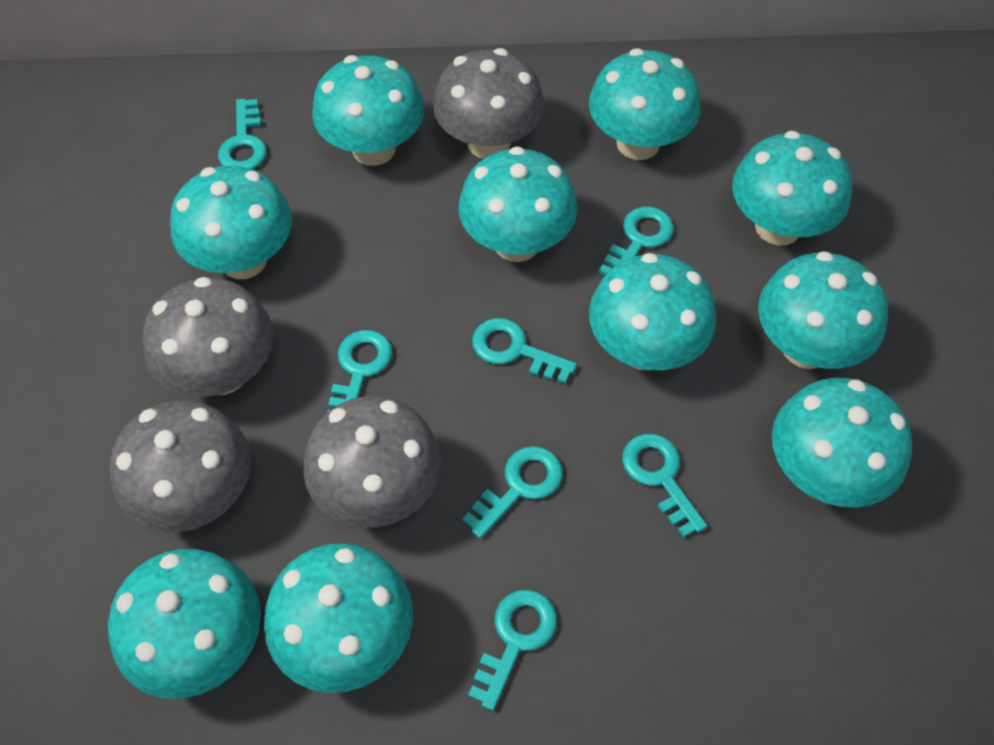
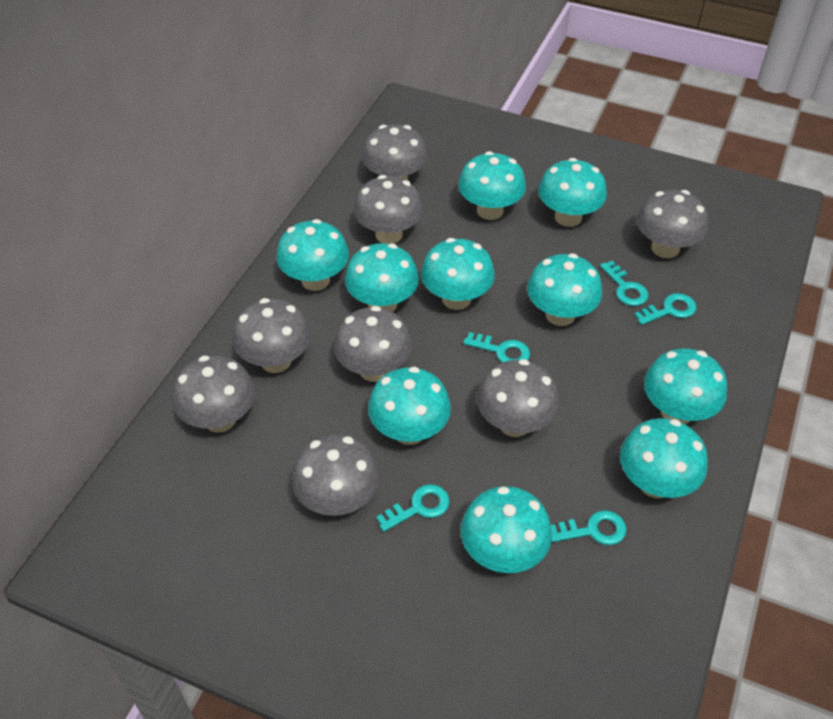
grey mushroom: [110,400,251,532] [143,277,274,397] [303,396,441,528] [433,48,544,159] = 4 -> [172,355,255,433] [232,298,311,373] [292,434,380,516] [334,306,412,382] [354,175,423,244] [362,124,428,181] [477,359,559,437] [637,190,708,258] = 8
turquoise key: [218,99,267,169] [327,330,392,412] [462,446,563,539] [468,590,557,711] [472,318,577,384] [599,207,674,275] [622,434,707,538] = 7 -> [376,484,450,532] [463,332,530,362] [551,510,627,545] [600,261,648,306] [634,293,697,325] = 5

